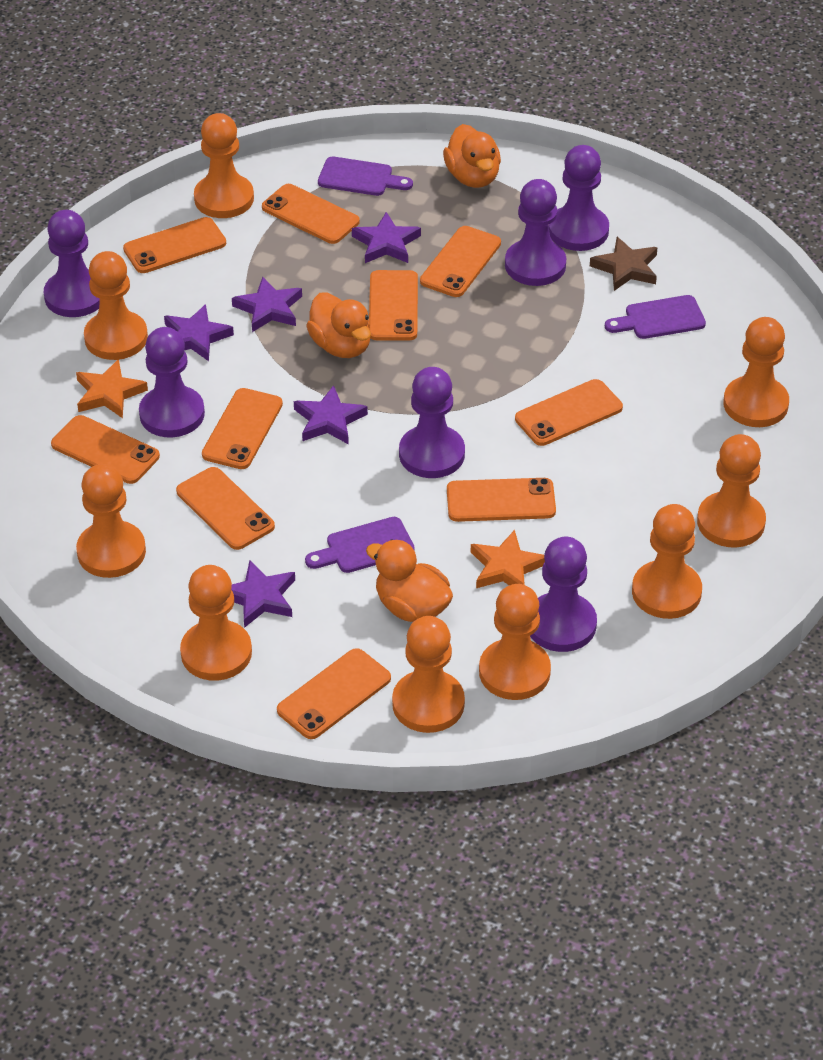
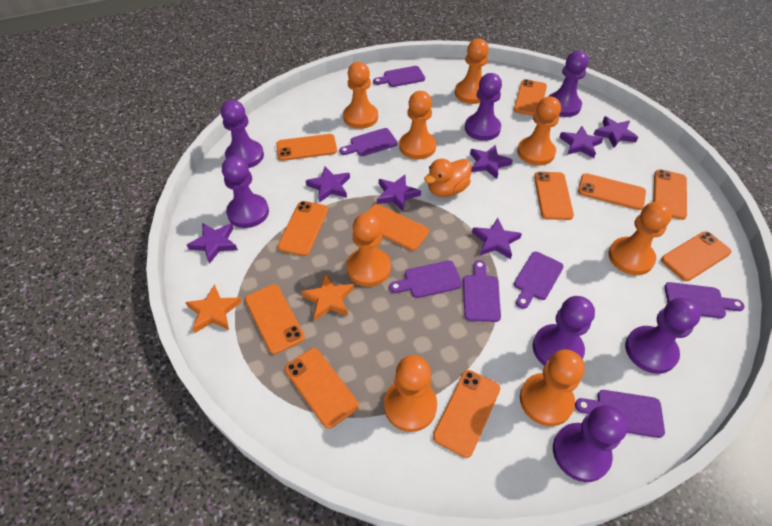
brown star: [590,237,658,291] = 1 -> none = 0
orange duck: [306,293,371,358] [366,539,453,622] [443,124,501,188] = 3 -> [424,159,471,197] = 1
orange pawn: [76,464,146,578] [84,251,148,360] [180,565,252,681] [194,113,254,218] [392,616,465,733] [479,584,551,700] [632,504,702,619] [697,434,766,548] [723,317,789,427] = 9 -> [343,62,378,129] [346,213,391,287] [384,355,437,432] [399,91,436,159] [455,38,489,104] [517,96,561,166] [520,350,585,426] [608,202,672,275] = 8
orange phone: [51,415,160,484] [123,217,226,273] [176,467,275,550] [202,388,283,469] [262,184,360,244] [277,648,391,739] [369,270,418,341] [420,226,501,297] [447,478,556,522] [515,379,623,446] = 10 -> [245,284,305,354] [276,134,337,161] [278,201,328,256] [285,348,359,429] [366,204,429,251] [433,370,500,458] [514,79,547,116] [534,172,574,220] [578,173,646,210] [653,170,687,220] [661,231,731,281] = 11
purple cutting board: [305,517,415,573] [318,156,413,196] [605,295,706,339] = 3 -> [339,128,398,156] [373,66,425,87] [389,260,462,298] [463,260,501,322] [514,252,564,309] [575,390,665,438] [664,282,745,319] = 7
purple pawn: [44,210,100,317] [139,327,205,437] [399,367,465,478] [505,179,566,286] [530,537,597,652] [549,145,609,251] = 6 -> [221,100,264,168] [222,156,269,228] [465,73,502,141] [533,296,595,366] [549,51,589,117] [553,405,628,482] [625,298,701,374] = 7
purple star: [164,304,234,361] [231,560,295,628] [232,277,302,332] [294,385,368,444] [352,212,421,263] = 5 -> [187,223,238,264] [306,167,350,203] [377,175,421,211] [470,145,513,179] [472,218,522,259] [559,126,604,158] [593,116,638,148] = 7

